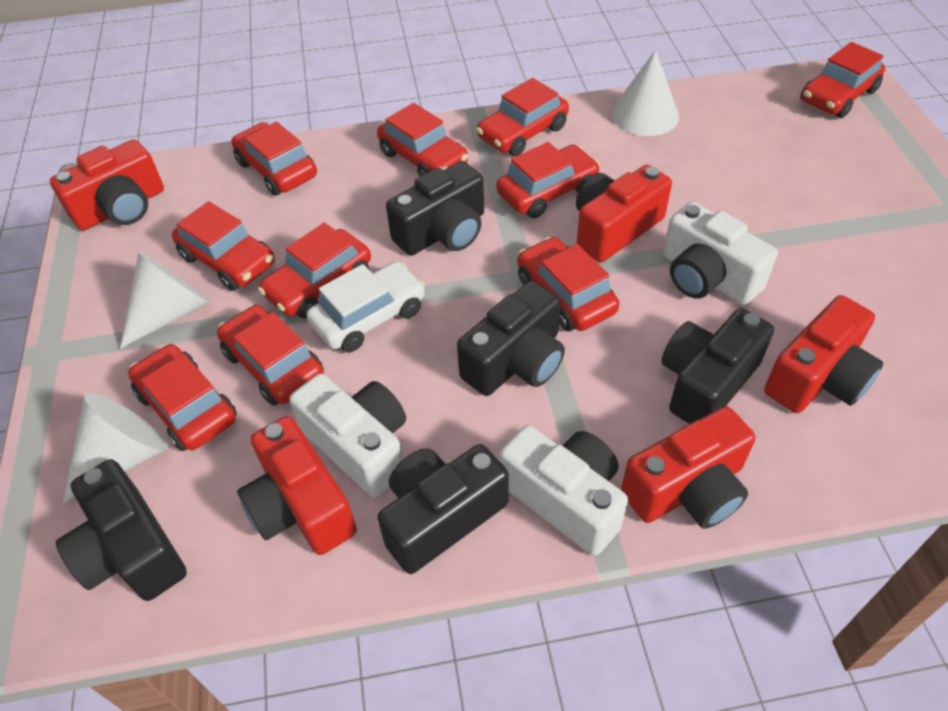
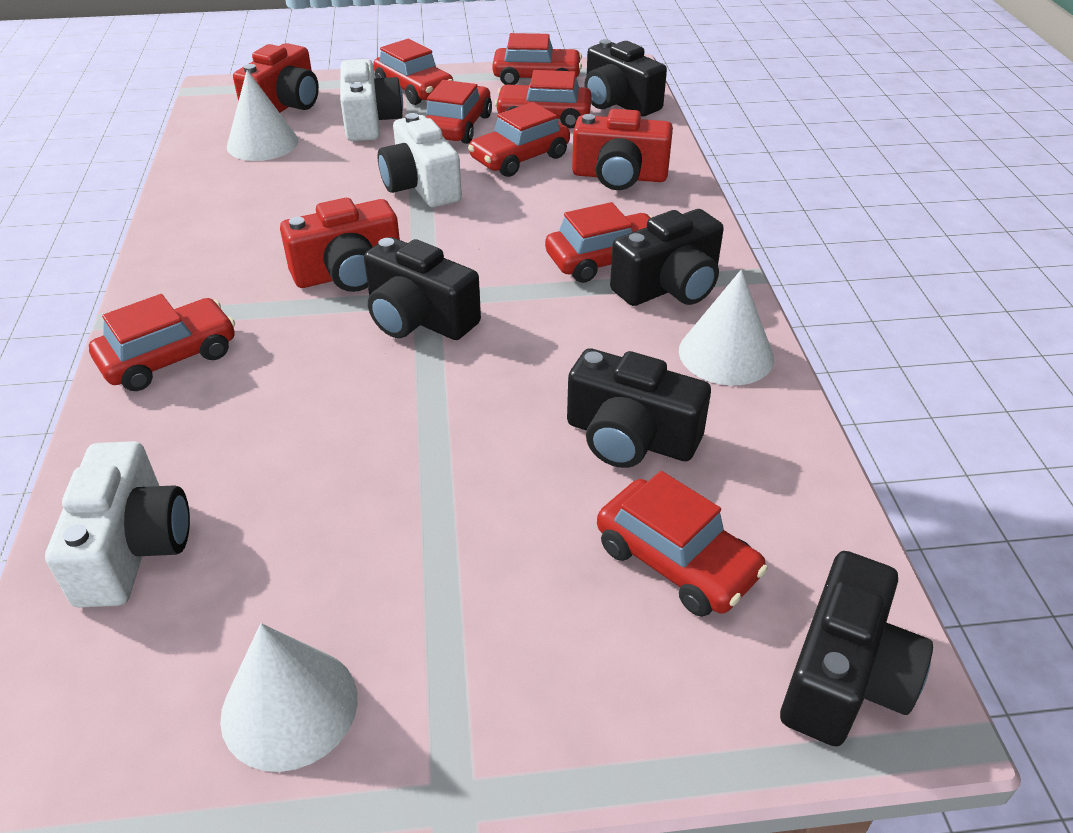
red camera: [50,140,164,230] [237,416,357,555] [576,165,672,262] [621,406,756,529] [764,295,883,413] = 5 -> [233,43,319,113] [280,198,400,292] [572,109,673,190] = 3
red car: [128,344,237,451] [172,201,275,291] [217,305,324,406] [231,122,317,196] [258,223,371,319] [377,103,468,177] [476,78,569,156] [496,142,600,218] [517,237,619,332] [800,42,885,118] = 10 -> [89,294,235,391] [373,39,453,105] [426,80,492,144] [468,102,570,177] [492,33,582,85] [495,70,592,129] [545,202,652,283] [597,471,768,617] = 8
white car: [307,261,425,352] = 1 -> none = 0

